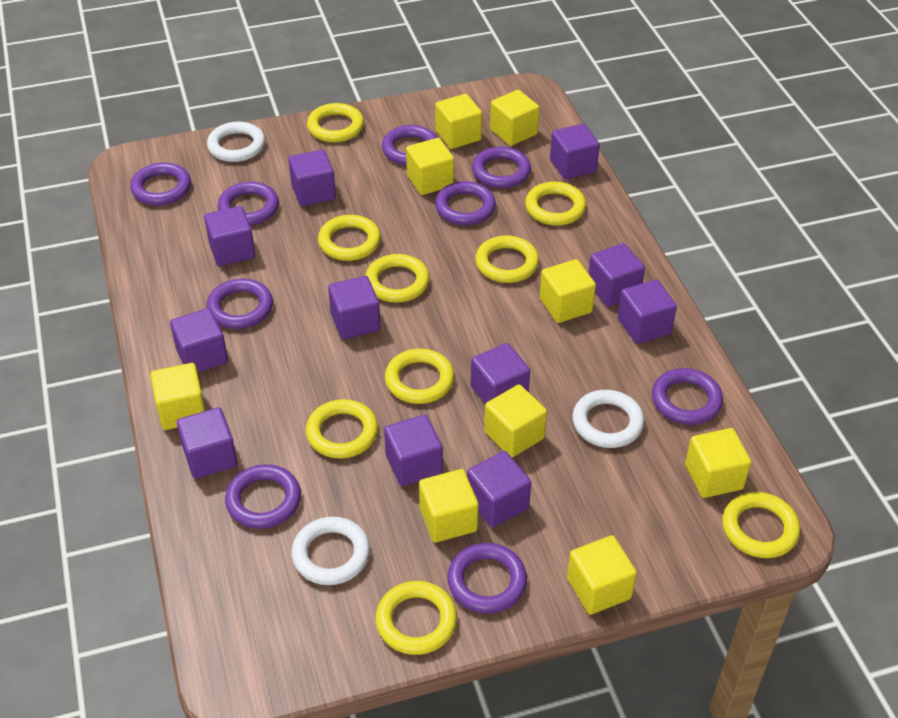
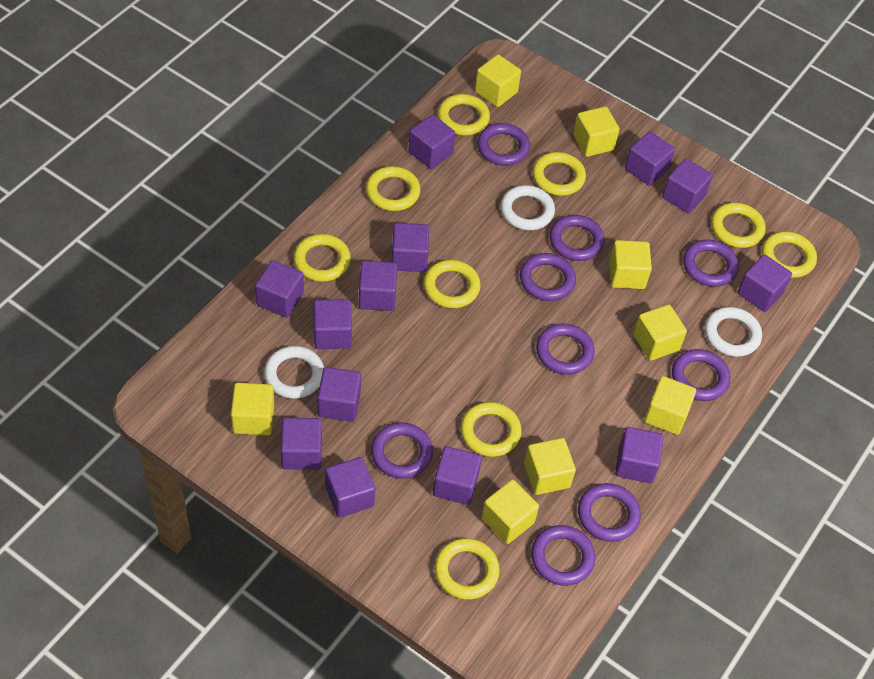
purple cube: [170,308,228,373] [177,407,237,479] [204,206,255,266] [288,150,336,206] [328,276,381,339] [384,415,443,486] [467,451,531,528] [471,343,530,404] [550,124,600,179] [588,243,645,307] [618,279,677,344] = 11 -> [255,260,304,318] [281,418,322,470] [313,299,352,349] [318,367,361,422] [325,457,375,518] [358,261,397,311] [391,223,429,272] [408,114,456,169] [433,446,482,505] [615,427,664,483] [625,131,675,186] [662,159,713,213] [737,254,792,312] = 13
yellow cube: [151,363,205,430] [406,138,454,195] [419,469,479,543] [435,94,482,149] [484,385,547,457] [490,90,539,146] [540,259,596,323] [567,535,637,615] [685,428,751,498] = 9 -> [231,383,274,435] [475,54,521,107] [482,480,539,544] [524,438,576,495] [573,106,620,157] [609,240,652,289] [633,304,687,361] [644,376,696,435] = 8

